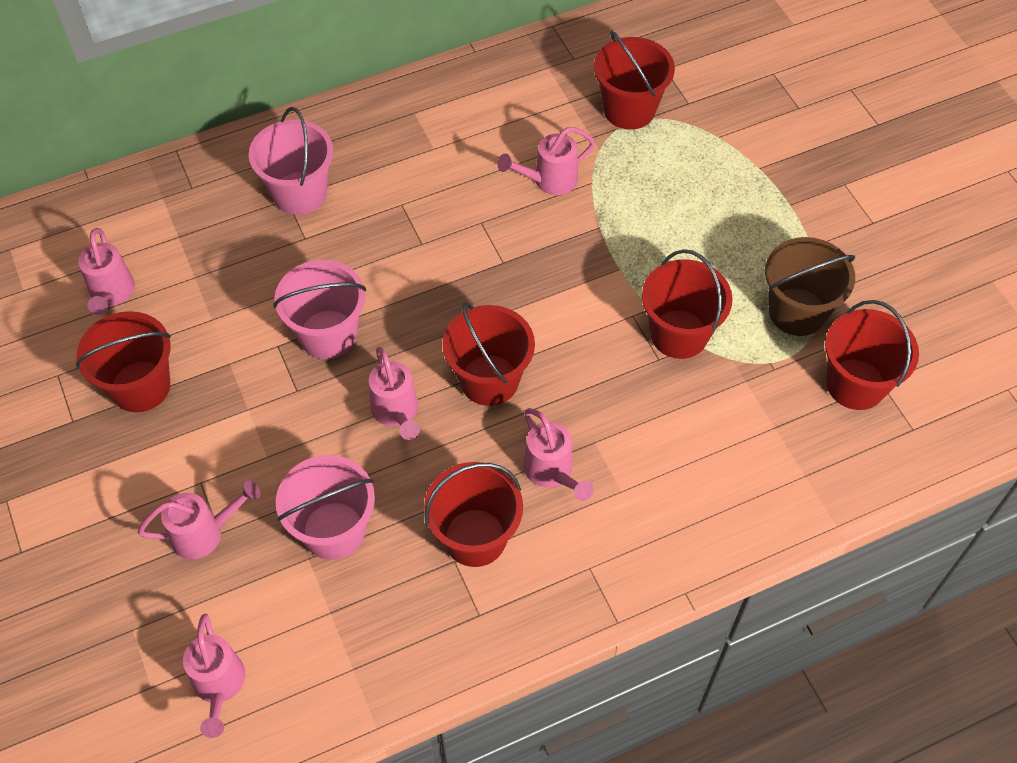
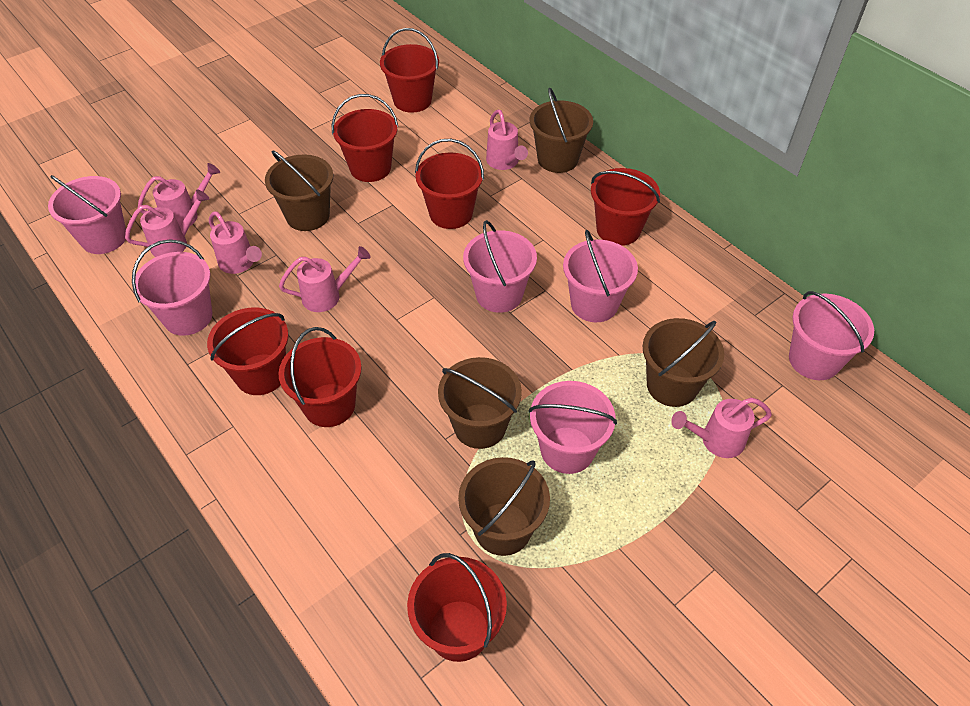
brown bucket: [765,237,855,336] = 1 -> [265,151,333,231] [438,357,522,449] [458,457,550,556] [530,88,593,173] [643,318,724,407] = 5
pink bucket: [249,107,333,215] [273,260,366,359] [276,455,375,560] = 3 -> [48,175,126,254] [132,239,212,336] [463,220,537,313] [529,381,617,474] [563,230,638,322] [789,291,874,380] = 6
red bucket: [76,311,171,412] [424,462,523,567] [443,302,535,406] [594,31,675,130] [642,249,733,359] [825,300,919,410] = 6 -> [207,308,288,395] [278,327,362,427] [332,94,398,182] [380,28,439,113] [407,553,507,662] [415,139,484,229] [591,168,660,246] = 7

